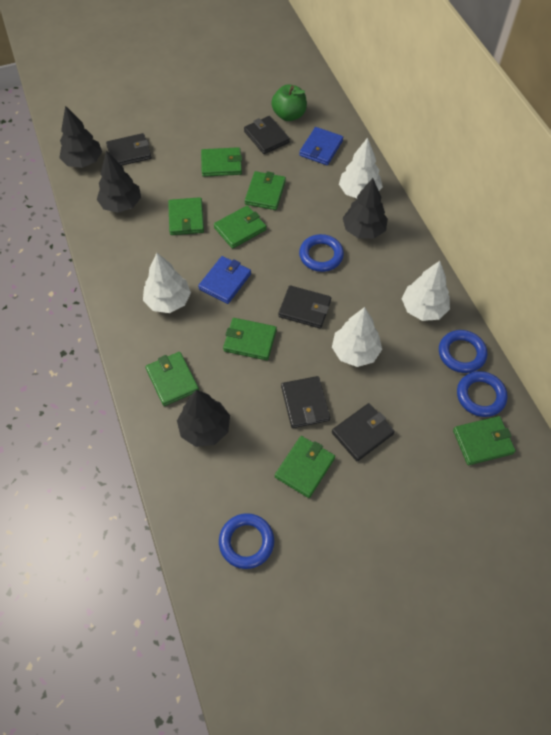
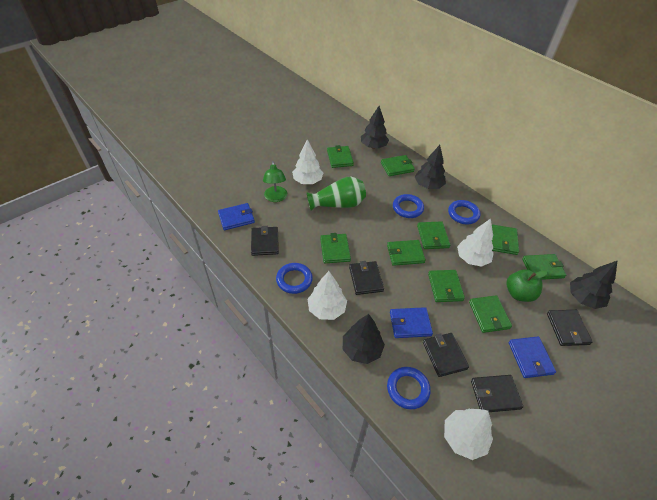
blue wallet: [198,256,251,304] [299,127,343,165] = 2 -> [218,203,255,230] [390,307,433,338] [509,337,556,378] = 3
green lamp: none = 0 -> [263,161,287,202] = 1
green vase: none = 0 -> [306,177,366,211] = 1
green wallet: [145,352,199,406] [168,197,204,235] [201,147,242,177] [214,205,266,249] [223,318,277,360] [245,171,286,210] [275,436,335,498] [453,416,516,465] = 8 -> [320,233,351,263] [327,145,354,168] [381,155,415,176] [387,240,426,266] [417,221,450,249] [428,270,465,302] [469,295,512,333] [492,224,519,255] [522,254,566,280] = 9

